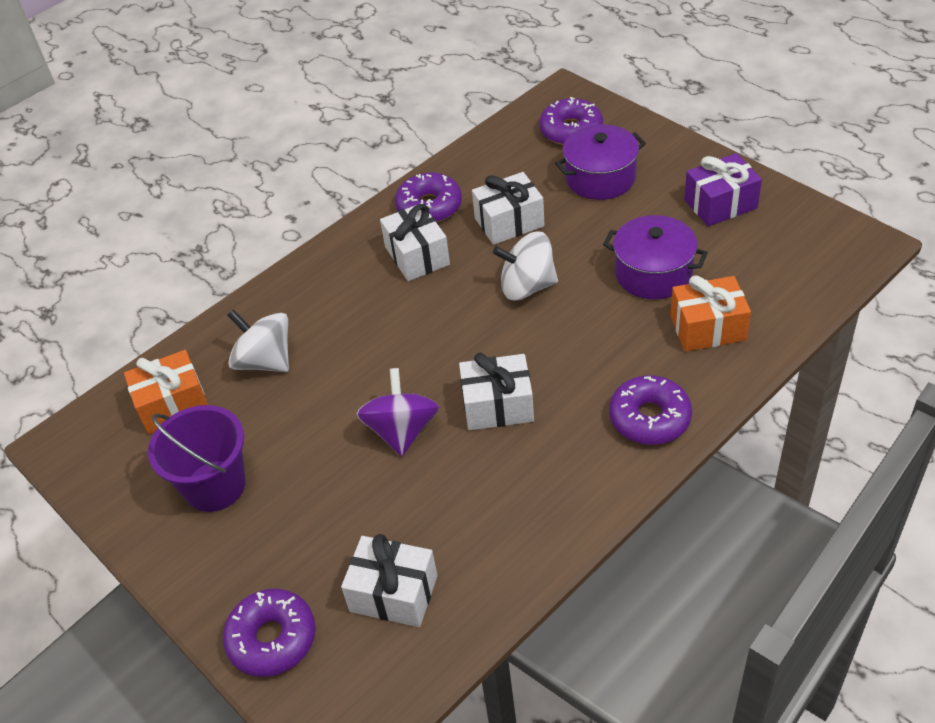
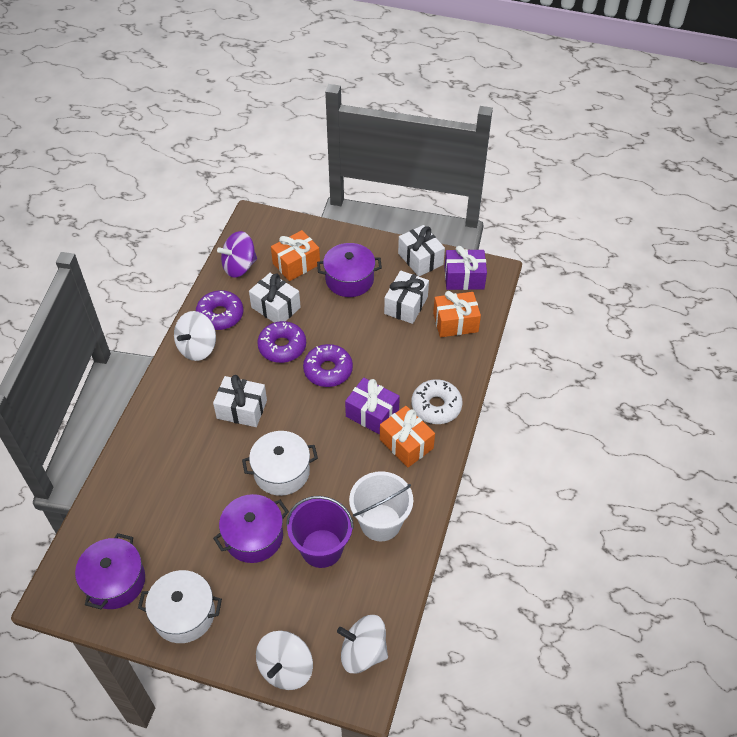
orange gift: [124,350,208,434] [670,276,751,352] = 2 -> [271,230,320,281] [380,406,435,467] [433,291,481,337] = 3
purple donut: [223,589,316,677] [395,172,462,223] [539,97,603,145] [609,375,692,445] = 4 -> [196,290,243,330] [257,321,306,363] [303,344,353,387] = 3
purple gift: [684,153,762,226] = 1 -> [345,378,400,435] [444,246,487,290] = 2
purple pot: [555,124,646,200] [603,215,708,299] = 2 -> [75,533,145,609] [213,494,289,563] [317,243,382,297] = 3
white bucket: none = 0 -> [349,471,413,541] = 1
white donut: none = 0 -> [411,379,463,424] = 1
white pot: none = 0 -> [138,570,222,643] [242,431,318,496] = 2
white spinning top: [227,309,289,372] [493,231,558,300] = 2 -> [174,311,216,361] [256,631,313,690] [337,615,388,673] = 3

